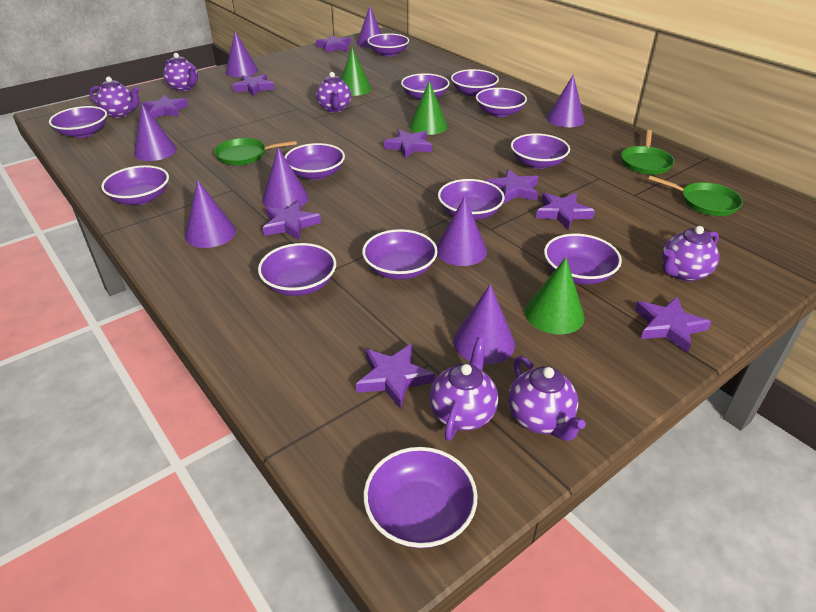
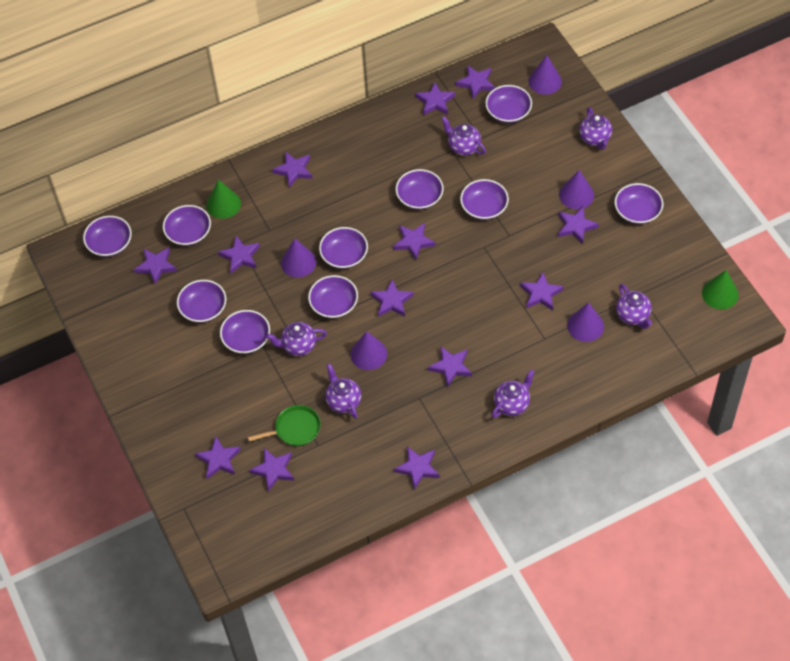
green cone: [341,47,371,96] [409,81,447,135] [525,257,584,334] = 3 -> [206,180,241,219] [702,270,739,310] = 2
green pan: [214,138,297,165] [621,130,674,175] [648,176,743,216] = 3 -> [248,405,321,446] = 1
purple bowl: [49,106,107,138] [101,165,169,205] [258,243,336,296] [285,143,345,180] [362,229,438,280] [364,447,478,548] [367,33,409,57] [401,73,450,101] [438,179,505,220] [451,69,499,97] [476,88,527,117] [511,133,570,169] [544,234,622,285] = 13 -> [83,216,132,257] [163,205,211,246] [177,280,226,323] [220,310,270,354] [308,275,358,318] [319,227,368,269] [396,169,444,210] [460,179,509,220] [486,85,532,123] [615,183,663,224] = 10
purple cone: [134,104,177,161] [185,180,236,248] [226,31,258,77] [262,148,309,209] [357,6,382,48] [437,196,487,266] [453,284,515,365] [547,75,585,127] = 8 -> [281,239,316,278] [351,331,387,370] [528,55,562,95] [559,170,594,209] [567,302,604,342] = 5
purple star: [142,95,188,118] [232,74,275,96] [263,201,321,240] [316,35,351,53] [356,344,435,409] [384,129,432,158] [486,169,538,203] [536,193,595,230] [635,297,711,353] = 9 -> [134,248,177,285] [195,436,241,479] [218,236,260,274] [249,448,294,492] [272,152,312,188] [370,279,414,317] [393,223,435,260] [394,447,440,490] [415,82,455,115] [428,346,472,387] [456,65,495,99] [520,272,564,310] [558,206,599,244] = 13

